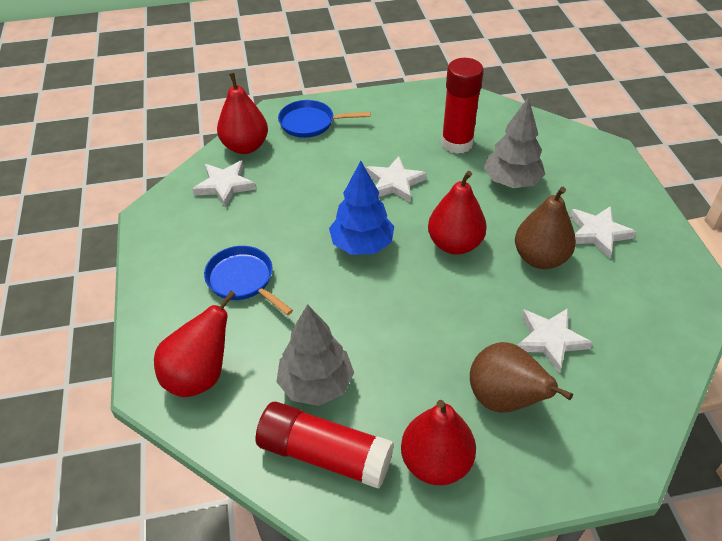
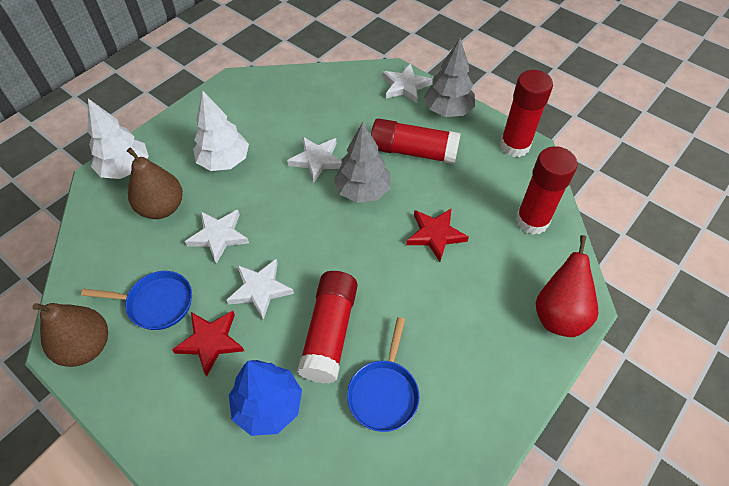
red glue stick: [256,402,394,489] [441,58,484,154] = 2 -> [297,271,357,384] [371,118,461,164] [500,70,553,157] [516,146,577,235] = 4
red pear: [154,291,236,397] [217,72,268,154] [401,400,476,486] [428,171,487,255] = 4 -> [536,235,598,337] = 1
red star: none = 0 -> [172,311,244,376] [406,208,469,262] = 2
white tree: none = 0 -> [88,99,149,179] [193,91,249,171] = 2

